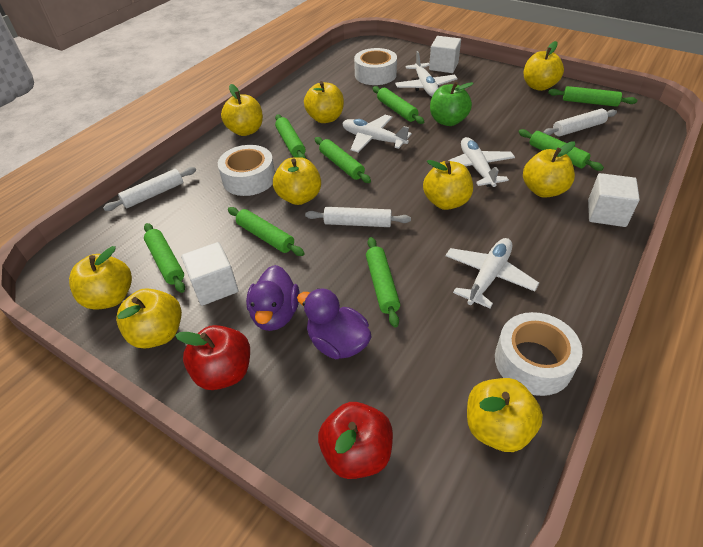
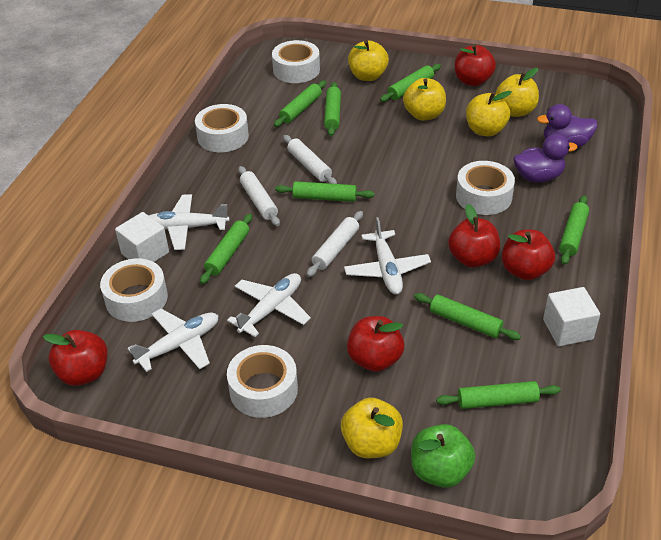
red apple: [175,325,250,390] [318,402,393,479] = 2 -> [43,330,108,386] [347,316,405,372] [448,204,500,268] [455,44,496,86] [502,230,555,280] = 5
white cube: [181,242,238,306] [429,36,461,73] [588,173,640,227] = 3 -> [115,212,169,262] [543,287,600,346] = 2
white tape: [218,145,275,196] [354,48,397,85] [495,312,583,396] = 3 -> [100,259,168,322] [195,104,249,152] [227,345,298,418] [272,40,320,83] [456,161,515,215] = 5
yellow apple: [69,246,132,310] [116,288,182,349] [221,84,263,136] [273,157,321,205] [304,81,344,123] [423,160,473,210] [467,378,543,452] [523,141,575,198] [524,41,564,91] = 9 -> [341,397,403,458] [348,40,389,81] [403,78,446,121] [466,91,512,136] [496,68,539,117] = 5

